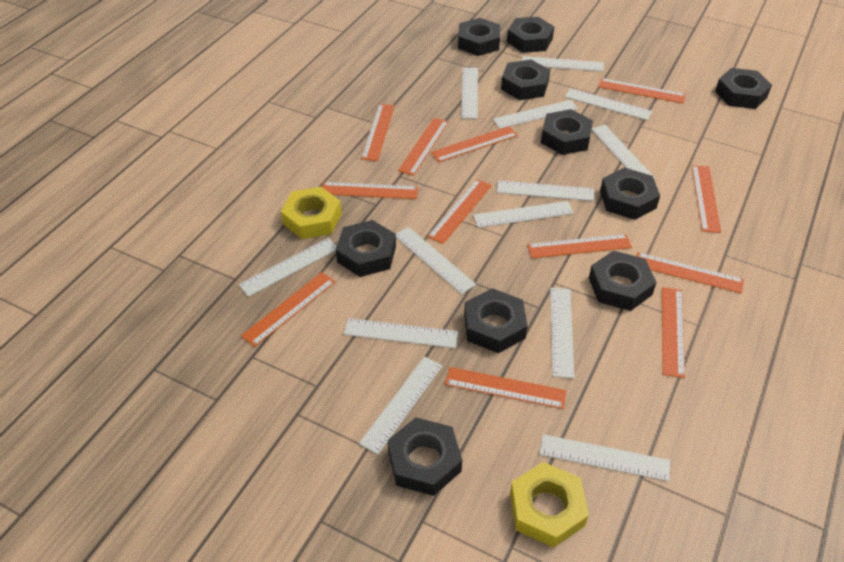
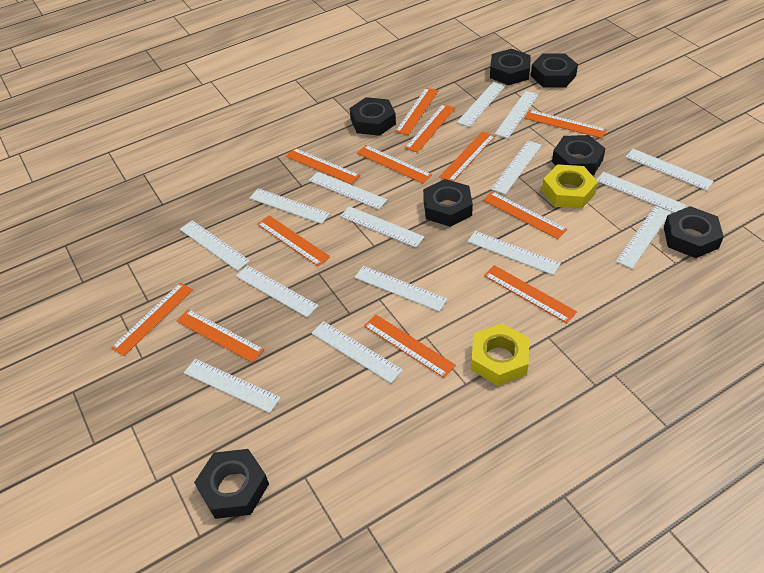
black nut: [336,220,396,277] [388,418,462,496] [458,18,500,56] [464,288,528,353] [501,60,550,100] [507,17,554,53] [541,109,593,155] [589,251,657,311] [600,168,660,220] [715,68,772,109] = 10 -> [194,449,269,519] [350,97,396,136] [423,179,473,227] [490,49,531,85] [531,53,578,87] [552,135,606,175] [664,206,724,258] = 7
white ruler: [239,238,337,297] [344,318,458,348] [359,357,442,455] [396,227,476,294] [461,68,478,119] [473,201,574,228] [493,100,578,129] [497,180,594,201] [522,56,604,72] [540,434,670,481] [550,288,574,378] [565,88,652,120] [592,125,656,180] = 13 -> [180,220,250,271] [184,359,281,413] [236,265,319,317] [249,188,330,224] [309,172,387,210] [312,321,403,383] [340,206,424,248] [354,266,448,312] [457,82,506,127] [467,231,561,275] [491,141,542,195] [494,91,539,138] [597,172,686,213] [616,206,671,269] [626,149,714,191] = 15

